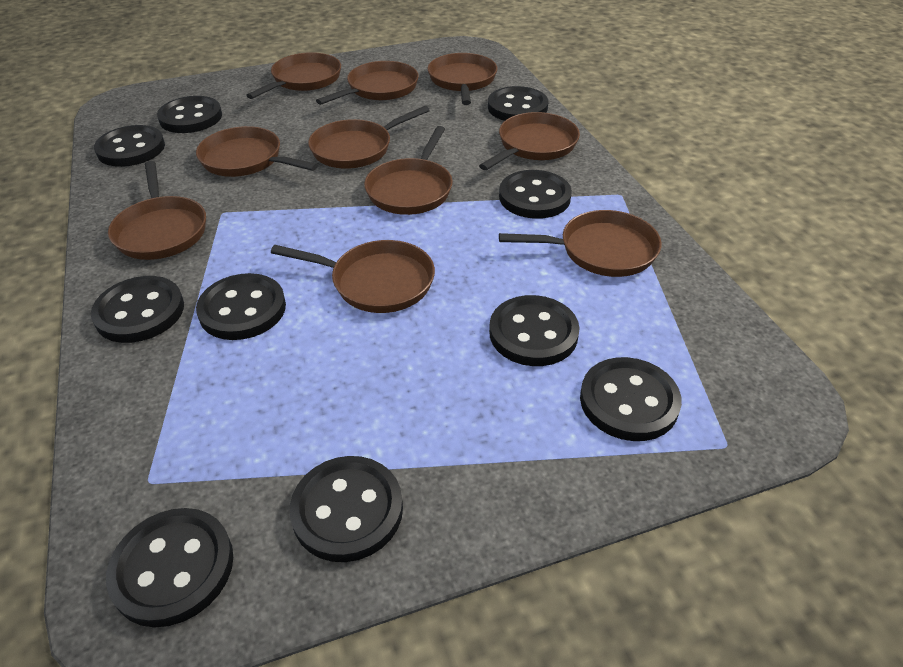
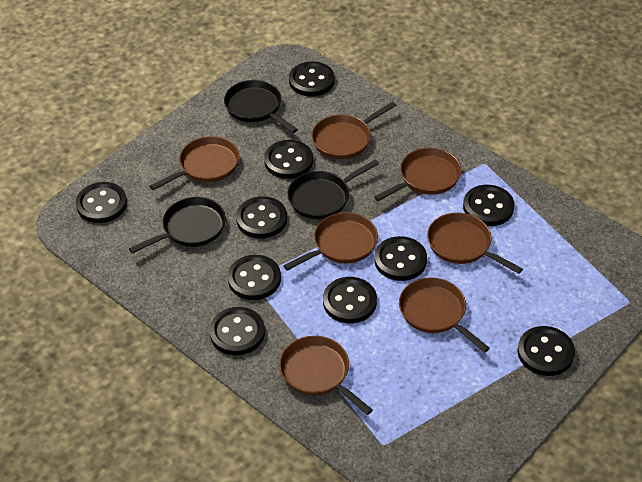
black pan: none = 0 -> [129,197,226,254] [224,80,298,133] [287,160,379,219] = 3
brown pan: [108,161,206,260] [196,126,318,177] [246,52,341,99] [271,240,435,313] [308,106,430,169] [316,61,419,105] [364,126,453,215] [428,53,497,105] [479,112,580,170] [499,210,662,277] = 10 -> [150,136,239,190] [279,336,373,415] [283,212,378,271] [312,101,397,159] [374,148,461,201] [399,277,490,353] [427,213,523,274] = 7

